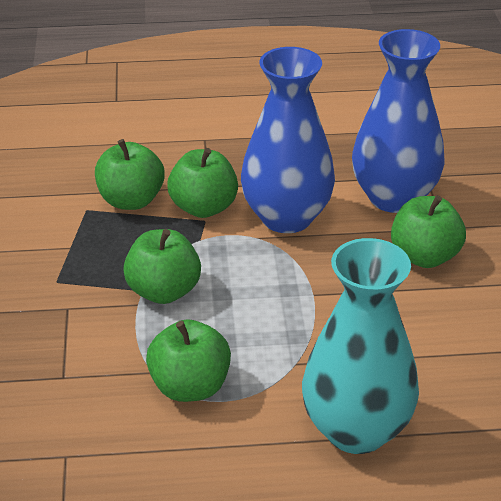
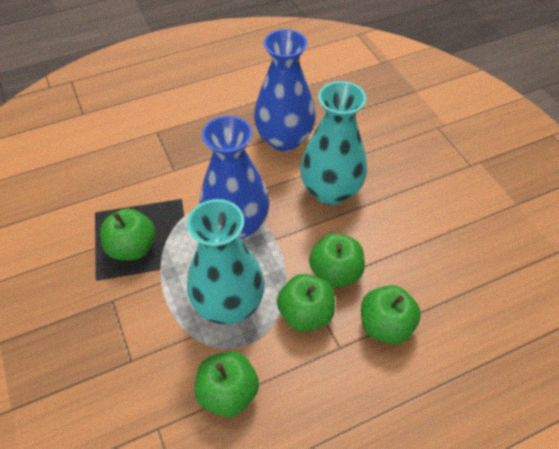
turquoise vase: [302,238,419,454] = 1 -> [187,199,265,324] [300,81,367,205] = 2

